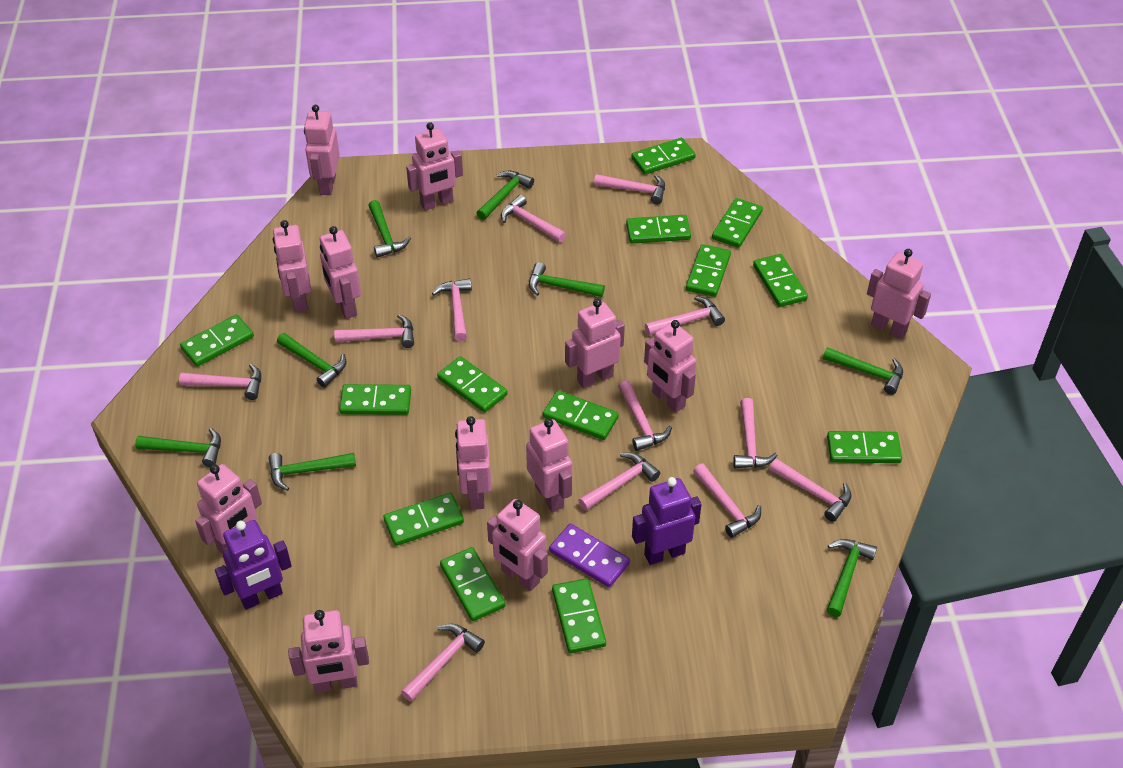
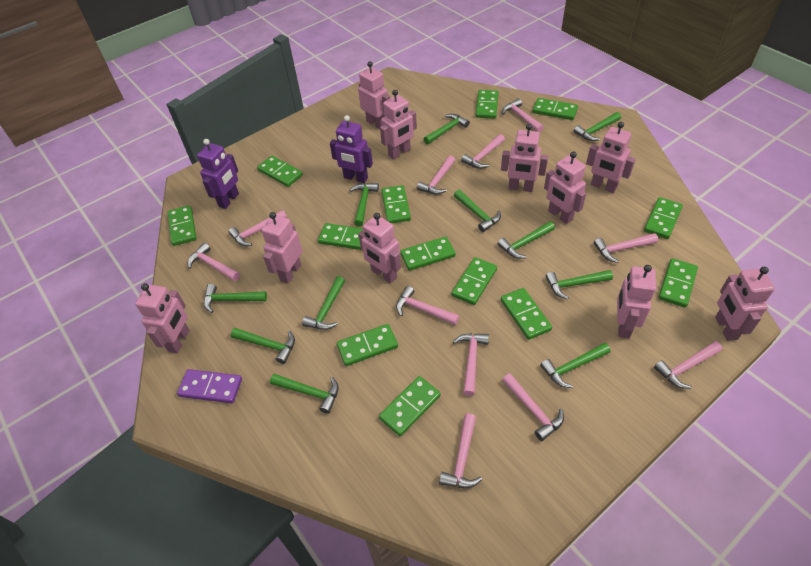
green hammer: [135,428,221,467] [269,453,356,491] [277,333,346,388] [368,200,411,258] [477,171,534,220] [529,262,605,297] [823,347,903,395] [827,539,877,617] = 8 -> [204,284,267,313] [231,328,295,364] [270,374,339,414] [302,276,345,330] [349,183,379,227] [424,114,470,144] [454,190,501,232] [497,221,555,259] [540,343,610,388] [545,270,613,300] [574,112,621,141] = 11
pink hammer: [179,364,261,400] [334,314,414,348] [401,624,485,702] [432,278,472,341] [501,195,566,243] [578,452,660,511] [594,174,665,205] [618,380,672,451] [645,296,725,336] [693,464,761,538] [733,398,778,468] [769,459,852,522] = 12 -> [188,243,240,281] [229,210,287,246] [396,286,459,325] [417,155,455,195] [439,413,482,488] [453,333,489,396] [461,134,505,169] [502,98,544,132] [502,373,564,441] [594,233,658,263] [654,341,722,389] = 11
pink robot: [195,464,262,554] [273,220,311,313] [288,610,369,693] [304,105,340,195] [320,226,361,319] [406,122,463,211] [455,416,492,510] [487,499,548,591] [526,419,572,512] [565,299,625,389] [644,320,696,413] [867,249,931,339] = 12 -> [135,283,190,353] [261,212,302,284] [358,61,390,129] [359,213,401,283] [380,90,417,159] [501,124,548,192] [544,151,586,224] [586,122,636,193] [617,265,656,338] [715,267,775,341] = 10

